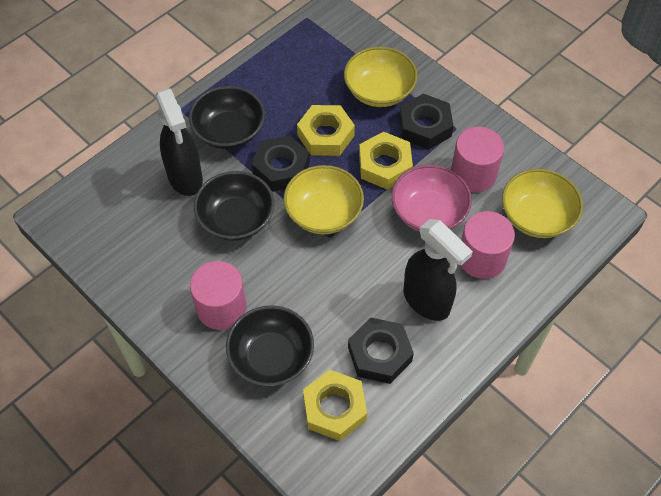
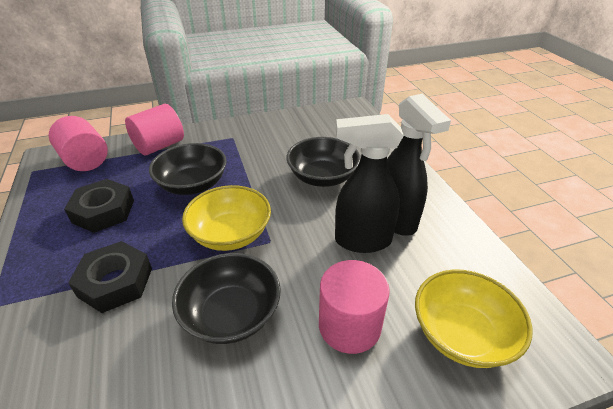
black nut: [252,135,310,192] [348,317,414,384] [399,94,453,149] = 3 -> [64,179,134,233] [68,241,152,313] = 2
pink bowl: [391,165,472,232] = 1 -> none = 0
yellow bowl: [284,165,364,234] [344,47,418,107] [502,169,583,238] = 3 -> [182,185,271,251] [415,270,533,368] = 2
yellow nut: [297,105,355,156] [303,370,367,441] [359,132,413,190] = 3 -> none = 0

